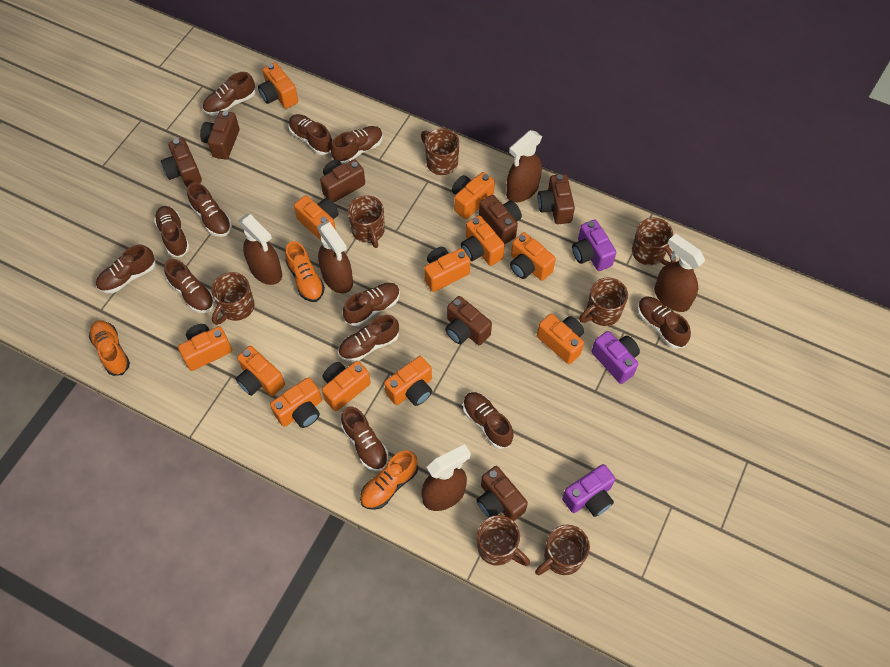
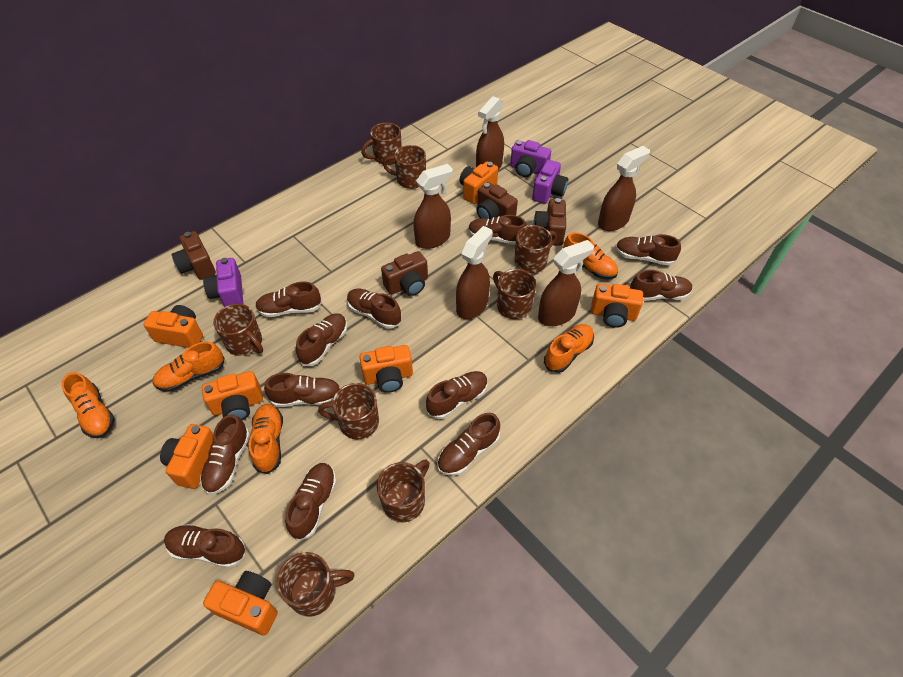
brown camera: [161,138,202,187] [200,111,240,160] [320,159,365,203] [445,296,492,345] [477,466,528,521] [479,195,522,244] [538,174,575,224] = 7 -> [172,231,216,280] [381,251,428,296] [476,182,518,219] [533,198,566,246] = 4
brown mug: [211,272,255,325] [348,195,385,248] [421,128,460,175] [477,515,530,566] [535,525,590,575] [579,277,628,326] [632,218,676,265] = 7 -> [213,304,263,356] [277,552,355,617] [318,383,379,439] [361,123,402,165] [377,459,430,522] [383,145,426,189] [493,269,536,319] [514,225,557,273] = 8
orange camera: [178,324,232,371] [236,346,285,396] [258,62,298,109] [270,377,322,428] [294,195,339,241] [322,361,371,411] [384,356,432,406] [424,247,470,292] [452,172,495,219] [461,216,505,266] [510,232,556,281] [537,314,584,364] = 12 -> [143,305,203,348] [160,424,213,489] [202,371,263,420] [203,571,278,636] [359,345,413,393] [460,162,498,204] [591,284,643,328] = 7
orange shoe: [89,320,130,376] [285,241,325,302] [360,450,418,510] = 3 -> [62,372,115,438] [152,342,225,392] [249,404,283,474] [544,324,594,373] [563,232,618,279] = 5

